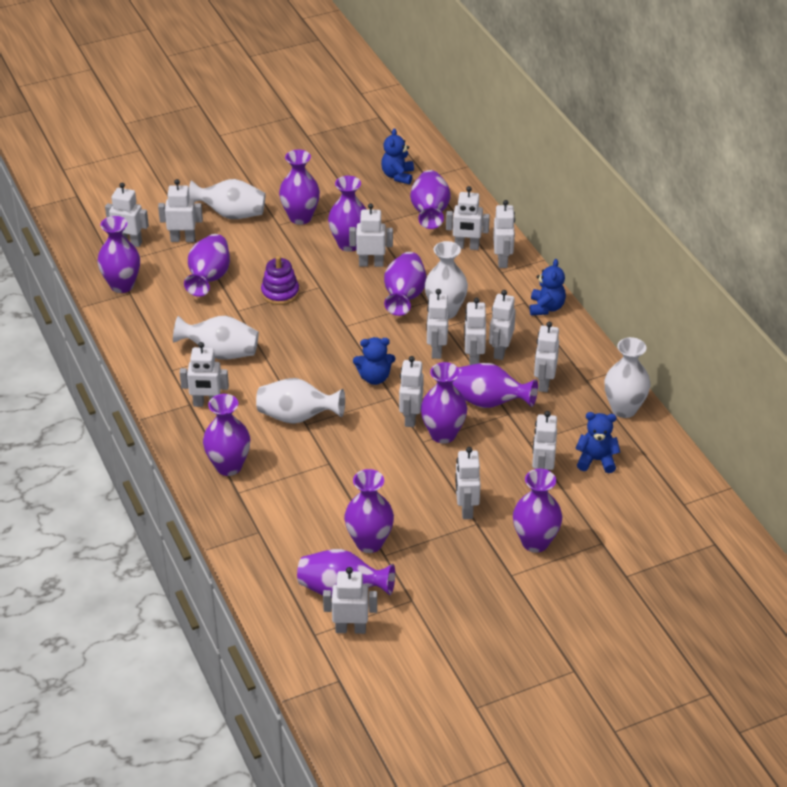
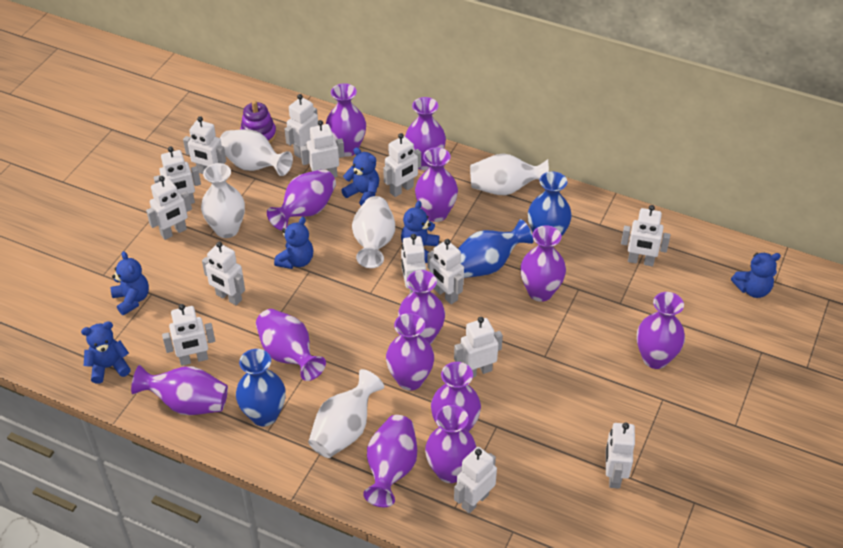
blue teddy bear: [353,337,395,385] [381,128,414,184] [530,259,566,316] [575,412,620,473] = 4 -> [81,321,131,384] [111,251,149,315] [274,217,313,269] [341,147,379,206] [401,201,439,263] [731,253,781,298] = 6
blue vase: none = 0 -> [236,349,286,427] [458,219,533,278] [528,171,572,236] = 3
purple vase: [97,216,140,293] [184,234,230,297] [203,394,250,476] [279,150,320,225] [297,549,395,598] [328,176,366,252] [344,469,394,553] [384,252,426,316] [410,170,451,229] [421,362,467,444] [452,363,538,408] [513,469,562,553] = 12 -> [131,365,228,415] [256,309,326,381] [267,169,336,230] [326,83,366,157] [363,415,417,507] [386,313,434,390] [398,270,445,344] [405,97,446,171] [415,147,458,222] [425,405,476,483] [431,362,481,431] [520,225,566,302] [637,292,685,369] = 13

